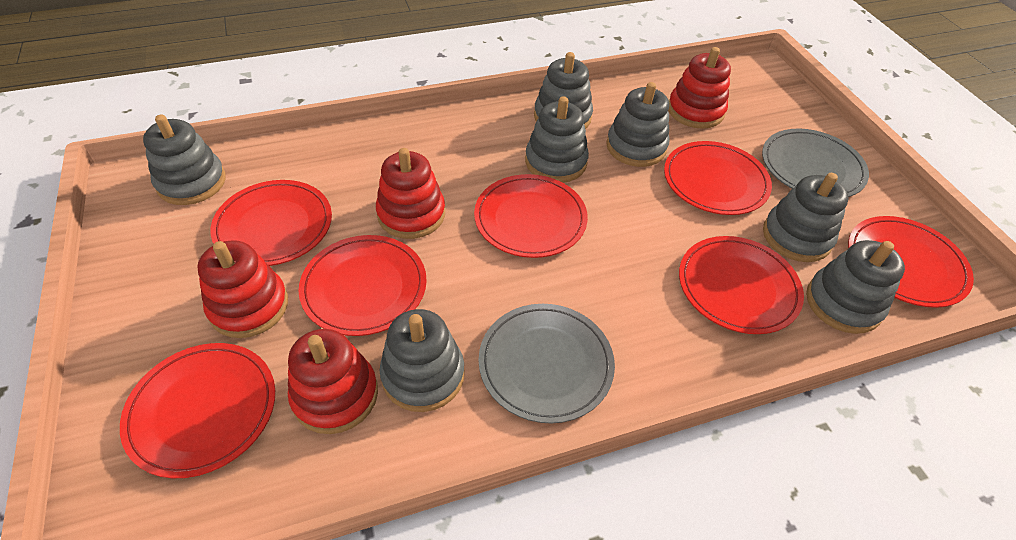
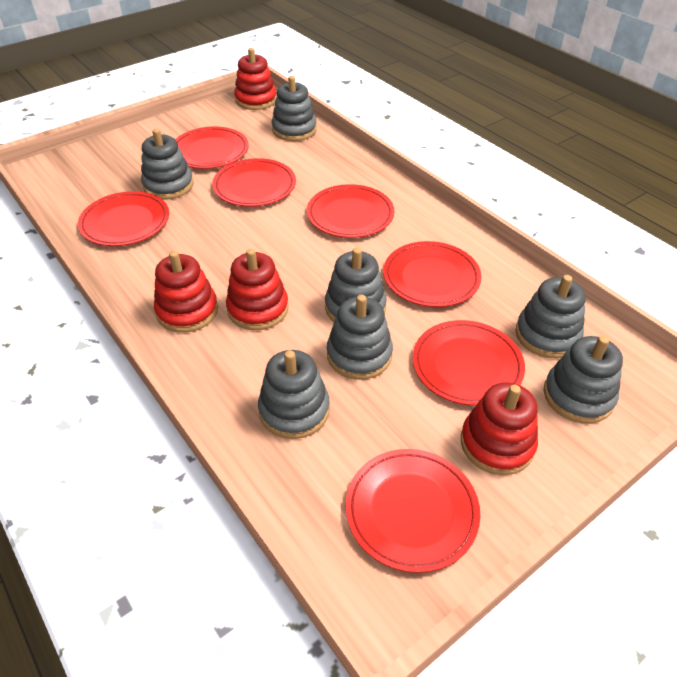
grey plate: [479,304,615,423] [762,128,869,197] = 2 -> none = 0

